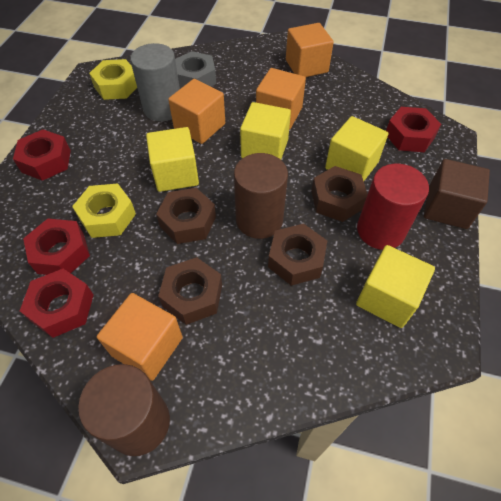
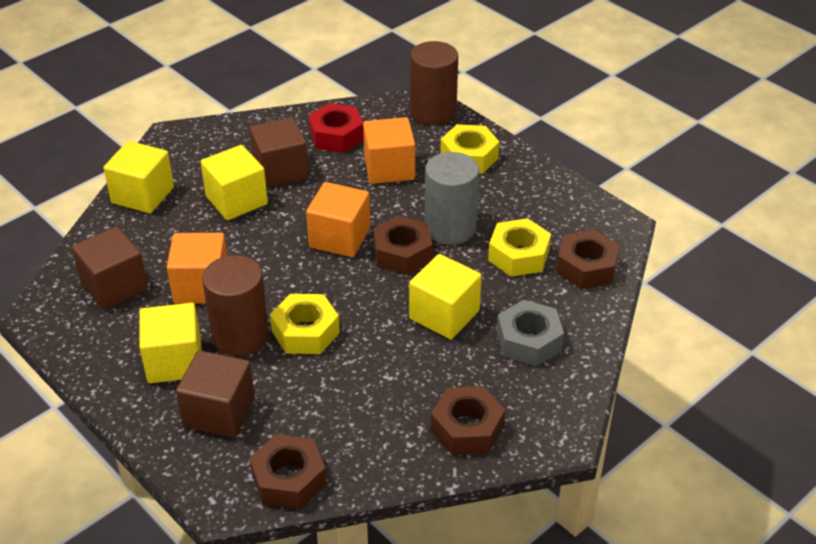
brown cube: [424,159,490,229] = 1 -> [72,226,148,310] [176,350,255,438] [249,117,309,188] = 3
orange cube: [97,293,183,381] [168,79,225,144] [256,68,306,130] [286,23,334,77] = 4 -> [167,233,227,304] [306,182,370,257] [363,117,415,184] = 3
red cylinder: [357,164,429,250] = 1 -> none = 0
red nut: [13,129,71,181] [20,269,94,338] [23,219,90,275] [386,107,441,152] = 4 -> [308,103,364,153] = 1
yellow nut: [72,183,136,238] [89,59,137,100] = 2 -> [270,294,340,354] [441,124,499,173] [488,218,551,277] = 3

